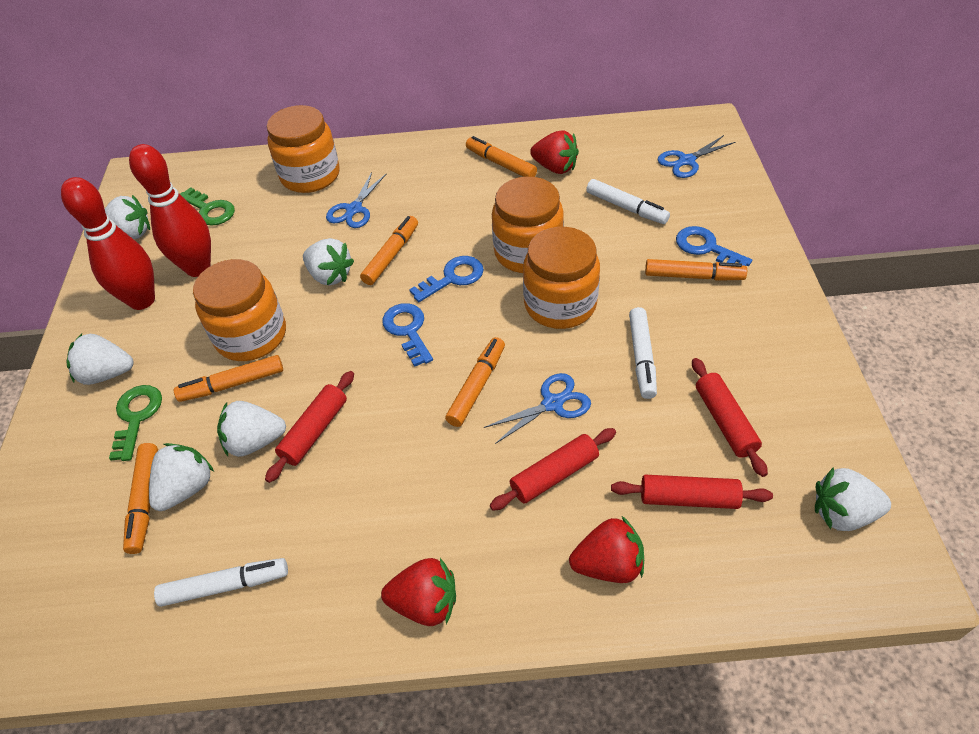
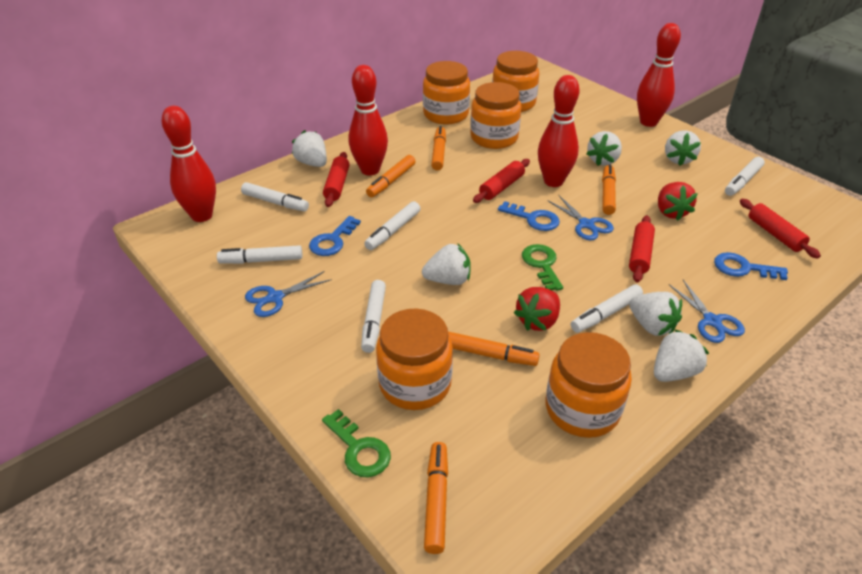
orange jar: [193,259,286,361] [267,105,340,193] [492,176,564,273] [523,227,600,329] = 4 -> [376,309,453,410] [423,61,470,125] [470,82,521,149] [492,51,539,112] [546,332,632,438] = 5
orange marker: [123,443,158,554] [174,355,283,402] [360,216,418,285] [445,337,505,427] [466,136,537,177] [645,259,747,281] = 6 -> [366,155,416,197] [424,442,448,554] [431,126,446,171] [448,331,540,366] [602,165,616,215] = 5
red bowling pin: [61,177,155,310] [129,144,211,277] = 2 -> [162,106,216,222] [349,65,388,176] [538,75,580,187] [637,23,681,127] = 4
red strawberry: [381,558,456,626] [530,130,579,174] [569,516,644,583] = 3 -> [514,287,560,331] [658,182,698,221] = 2
white marker: [154,558,288,607] [586,179,670,224] [629,307,657,399] = 3 -> [217,245,302,264] [241,182,309,211] [361,280,386,353] [364,201,421,250] [571,284,643,333] [725,157,765,196] = 6

